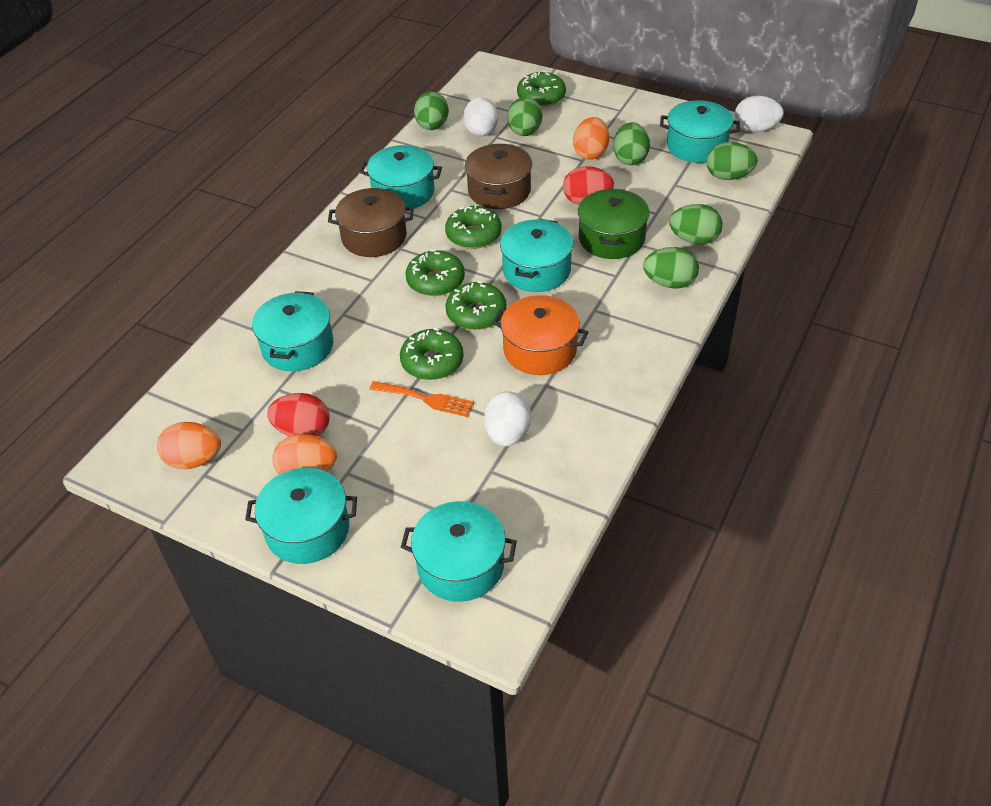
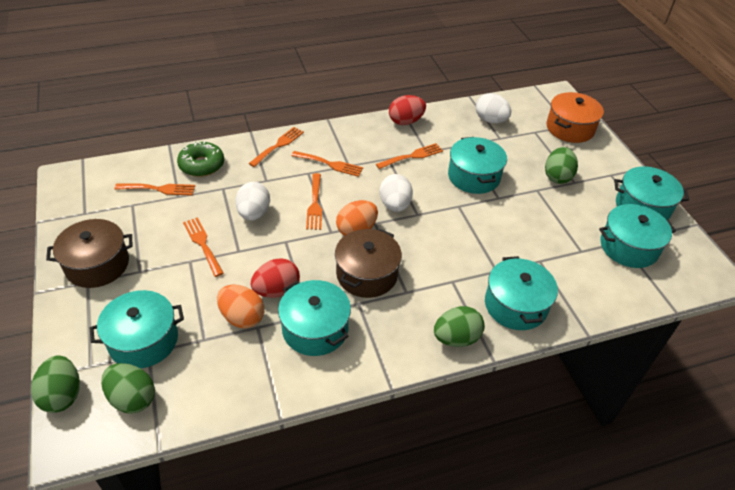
green donut: [400,328,464,380] [405,250,465,296] [445,205,502,249] [445,281,507,330] [517,71,566,107] = 5 -> [177,141,224,177] = 1
green egg: [414,92,449,130] [507,97,542,136] [613,122,650,165] [643,247,699,289] [669,204,723,244] [706,142,758,180] = 6 -> [31,355,80,413] [101,363,155,414] [434,306,485,347] [545,147,578,184] = 4
green pot: [578,189,649,259] = 1 -> none = 0
orange egg: [157,422,221,469] [272,434,337,474] [573,117,609,160] = 3 -> [217,285,264,329] [336,200,378,236] = 2
orange fork: [369,381,474,417] = 1 -> [115,183,195,196] [183,217,224,277] [248,127,304,167] [291,151,363,177] [306,173,322,230] [376,143,443,169] = 6

